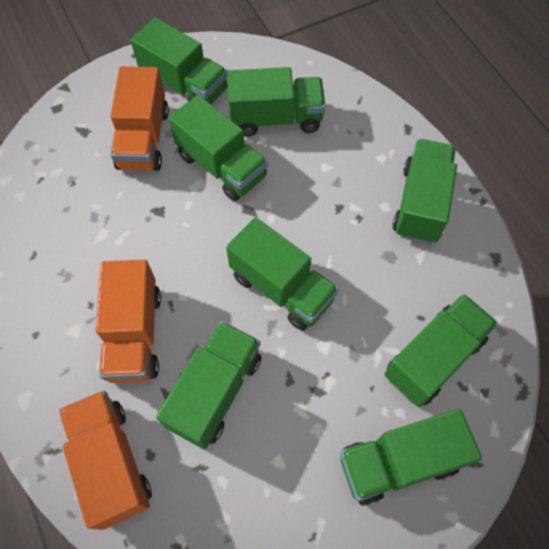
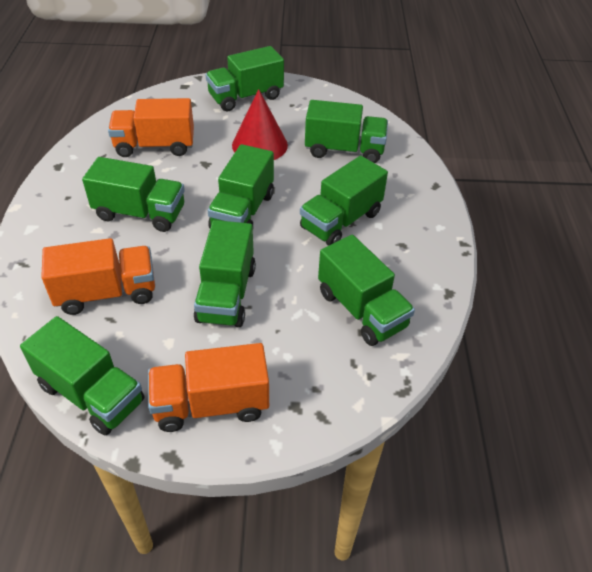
red cone: none = 0 -> [232,89,288,160] = 1

